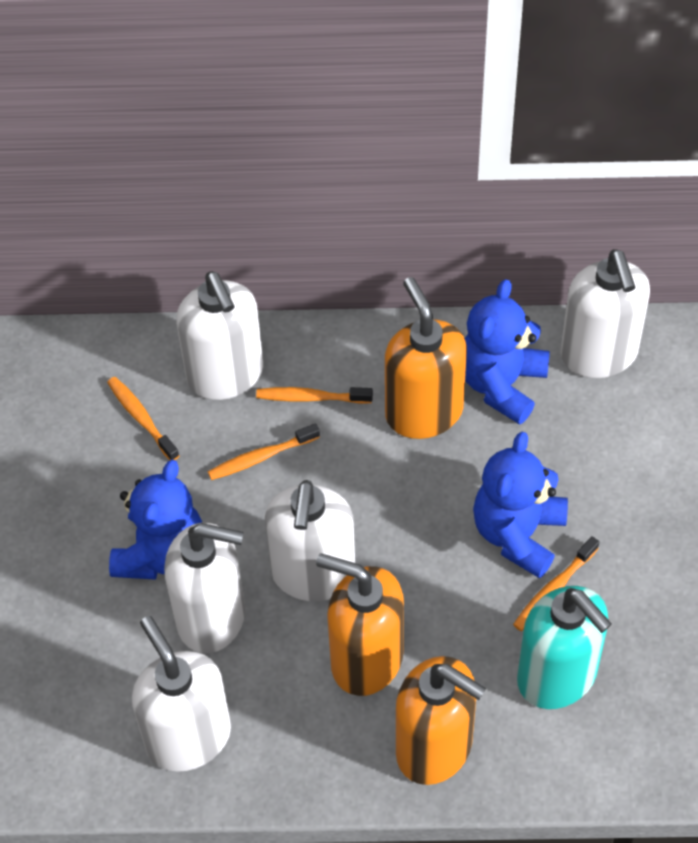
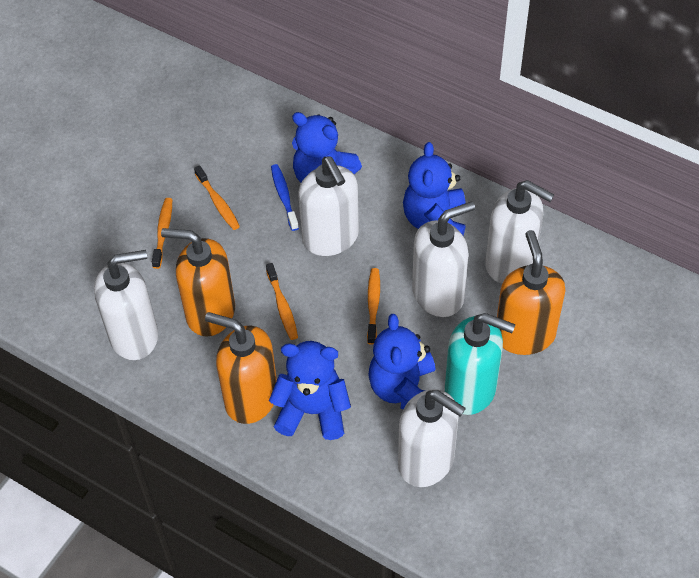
blue teddy bear: [109,459,203,580] [465,279,550,425] [473,432,568,578] = 3 -> [269,341,351,440] [292,112,362,183] [368,314,436,409] [403,142,465,236] = 4
blue toothbrush: none = 0 -> [271,164,299,231] = 1

